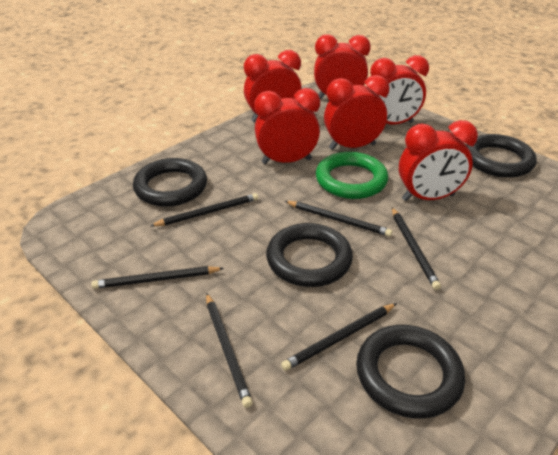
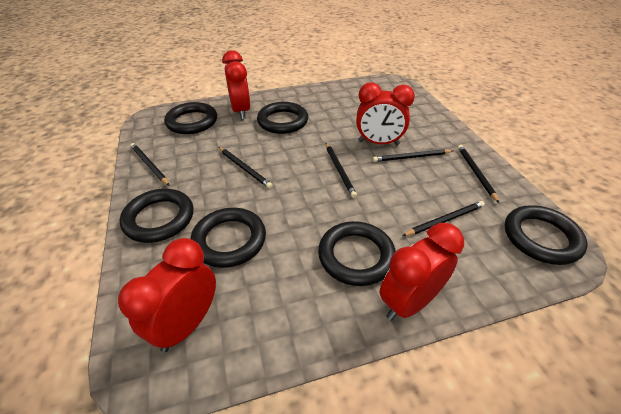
black ring: [133,158,207,207] [266,223,353,287] [356,325,465,419] [466,134,536,178] = 4 -> [120,189,193,243] [164,102,217,134] [191,208,266,268] [257,102,308,134] [318,221,396,286] [505,205,587,265] = 6
green ring: [316,152,388,199] = 1 -> none = 0
red clock: [244,50,302,122] [254,88,320,164] [314,34,371,99] [324,75,389,150] [370,55,429,124] [399,120,478,201] = 6 -> [118,238,216,352] [222,50,251,119] [356,82,415,145] [379,223,464,321] = 4

